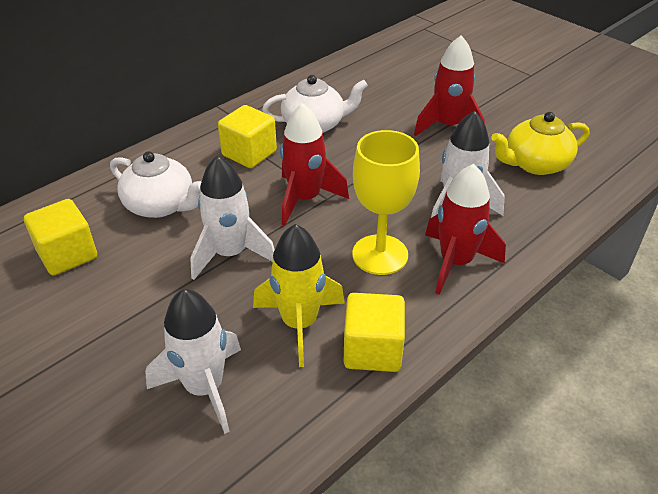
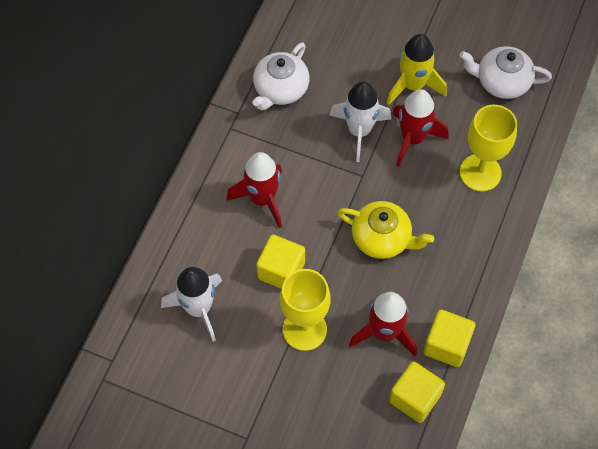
white rocket: [145,289,241,434] [190,155,274,280] [431,111,505,218] = 3 -> [161,267,222,342] [330,81,391,162] = 2
yellow goblet: [352,130,420,275] = 1 -> [280,269,331,351] [460,105,517,192] = 2

